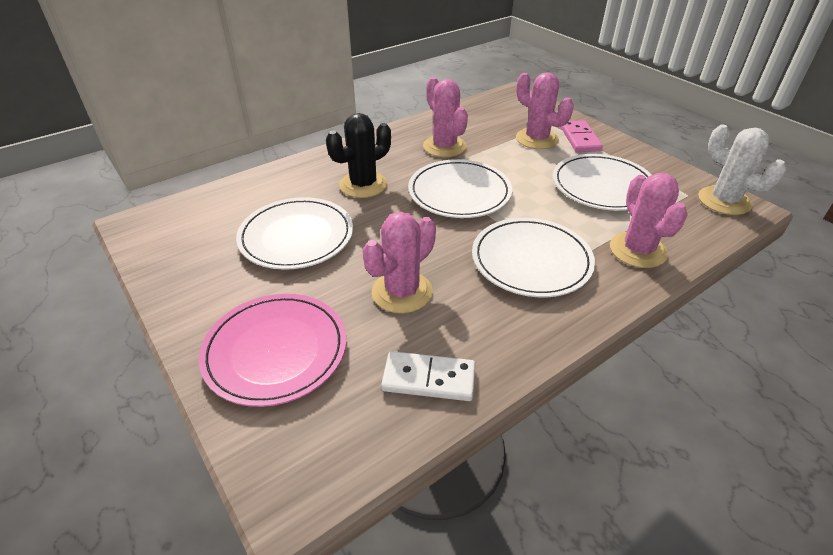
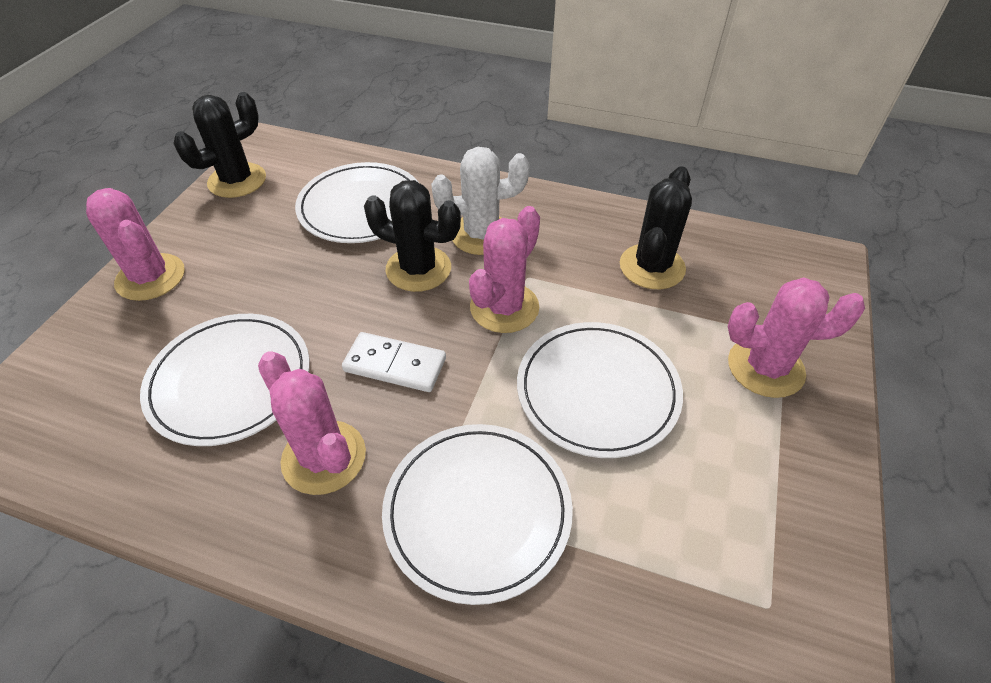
black cactus: [326,113,391,198] = 1 -> [173,92,266,198] [364,180,461,292] [620,166,692,289] = 3
pink domino: [561,120,603,152] = 1 -> none = 0
pink plate: [199,294,346,407] = 1 -> none = 0

